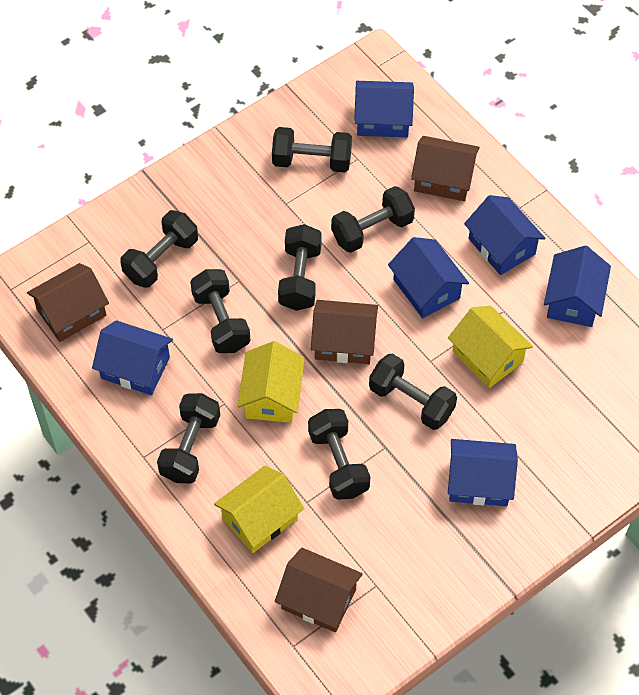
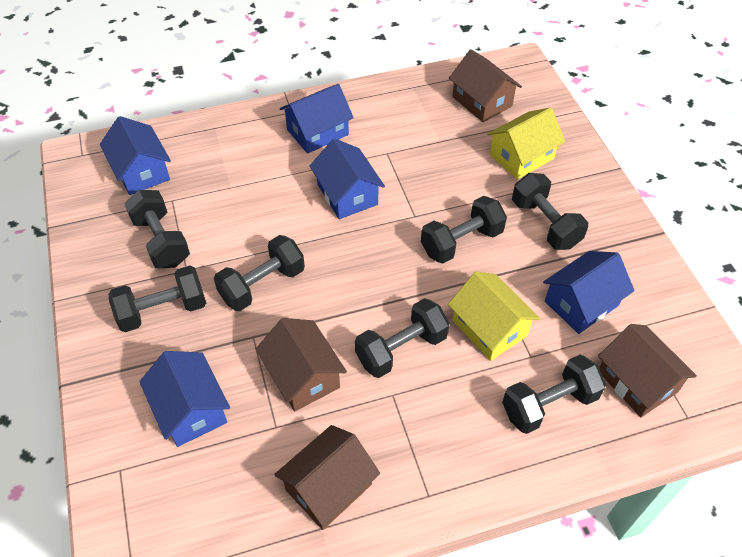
black dumbbell: [120,210,198,288] [157,393,220,483] [190,269,251,353] [272,127,352,172] [278,224,322,311] [308,409,370,500] [331,186,415,253] [369,353,457,430] = 8 -> [109,266,206,332] [125,190,190,268] [214,235,305,311] [355,298,450,378] [421,196,507,263] [502,355,606,434] [512,173,588,250] = 7
blue house: [92,320,173,395] [354,81,414,137] [388,237,469,318] [448,439,518,506] [464,195,545,275] [544,246,611,327] = 6 -> [100,116,171,195] [139,351,230,447] [280,84,354,154] [310,138,385,219] [543,251,634,334] = 5
yellow house: [214,466,304,553] [237,341,305,423] [448,306,533,388] = 3 -> [448,272,540,361] [487,107,565,179] = 2

